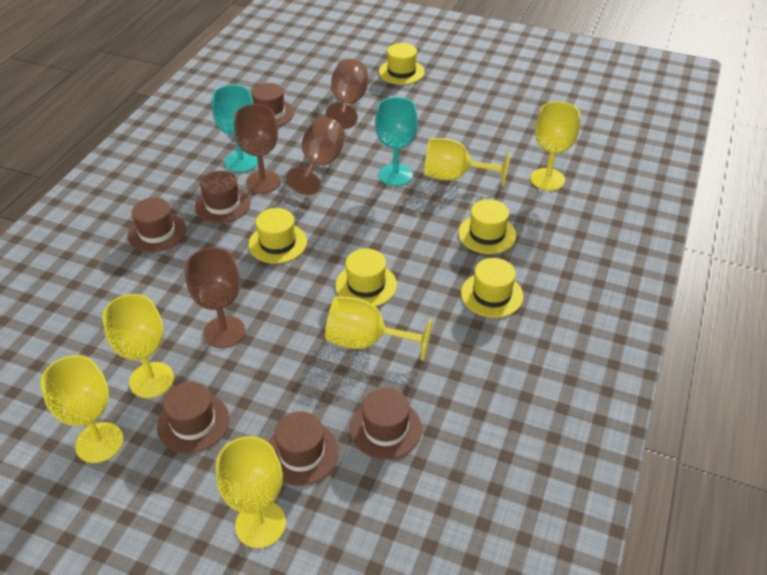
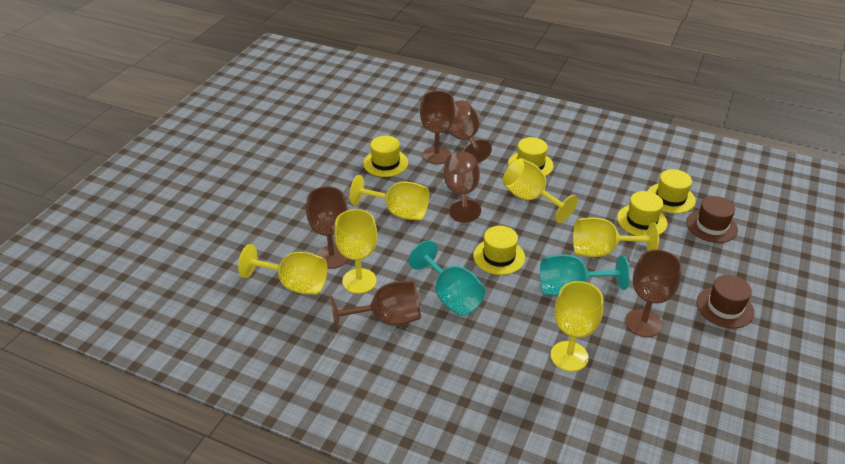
brown goblet: [185,247,245,348] [234,104,281,194] [286,117,345,195] [326,59,368,129] = 4 -> [306,186,348,269] [330,281,421,332] [420,91,455,164] [444,151,481,223] [448,101,492,163] [625,249,682,337] = 6
brown hat: [128,198,186,252] [157,382,229,453] [195,171,251,223] [251,83,295,126] [268,411,339,486] [350,388,422,460] = 6 -> [686,196,738,243] [697,275,754,328] = 2

